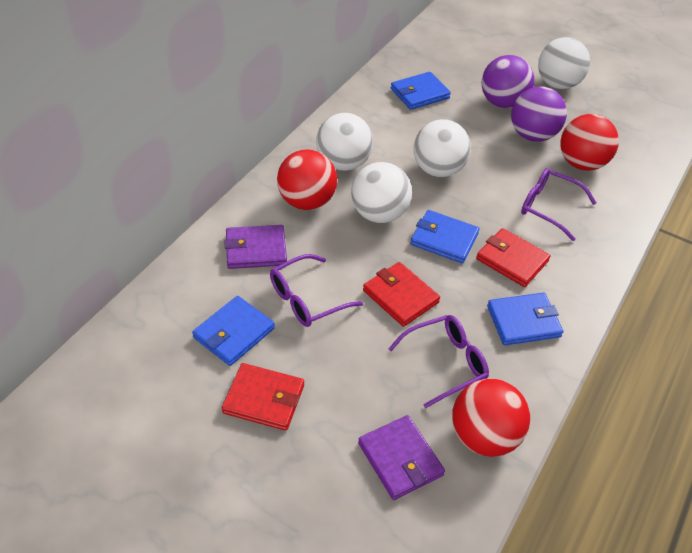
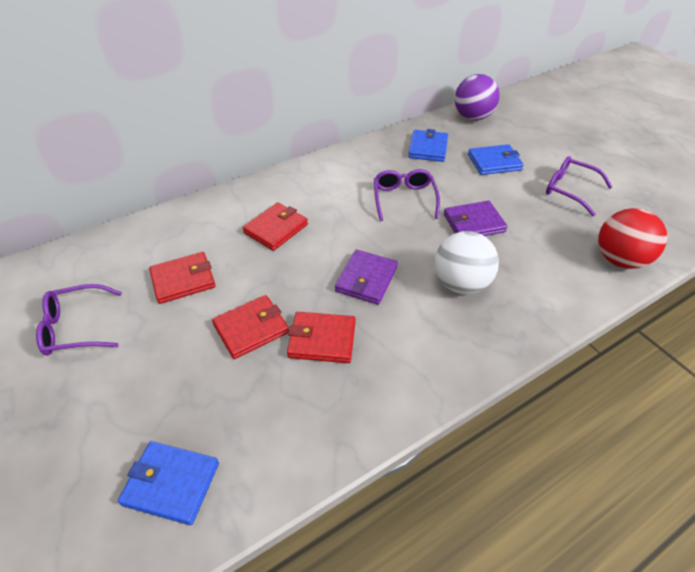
blue wallet: [192,296,275,366] [391,72,451,110] [410,210,479,263] [487,293,563,345] = 4 -> [118,441,219,525] [408,129,448,162] [468,144,524,175] = 3
purple ball: [481,55,534,108] [511,86,567,142] = 2 -> [455,74,500,120] = 1
red ball: [277,149,337,210] [452,379,530,457] [561,114,619,171] = 3 -> [598,208,668,269] = 1
red wallet: [222,363,304,431] [363,262,440,327] [476,228,551,287] = 3 -> [149,252,216,304] [212,295,289,359] [243,202,308,251] [287,312,356,363] = 4
white ball: [316,113,373,171] [351,162,412,223] [414,119,471,177] [538,37,590,89] = 4 -> [434,231,499,294] = 1

